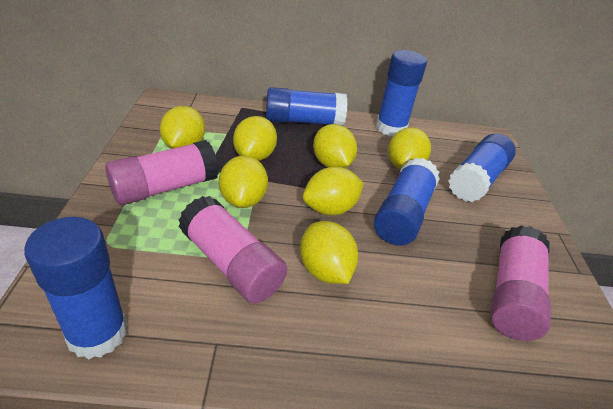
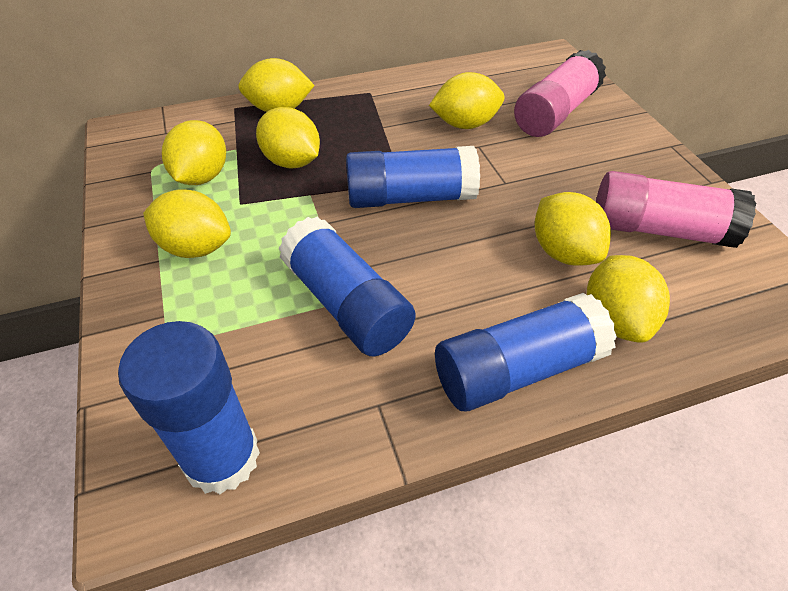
blue glue stick: [24,217,128,360] [266,87,347,126] [374,157,440,245] [376,50,427,136] [448,133,516,202] = 5 -> [118,321,260,494] [278,216,416,357] [346,146,480,208] [435,293,617,411] = 4
pink glue stick: [105,140,219,205] [179,196,287,304] [491,225,551,341] = 3 -> [514,50,606,137] [596,171,756,248] = 2

